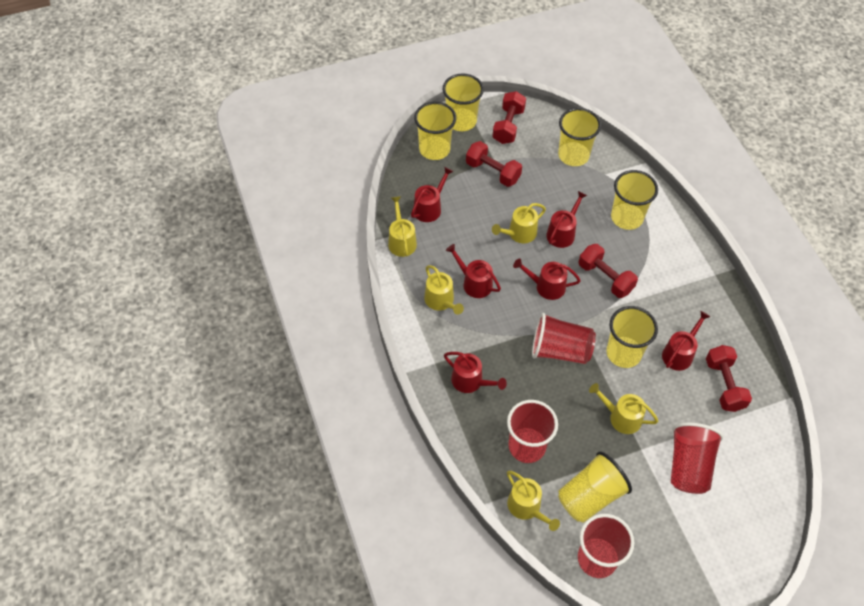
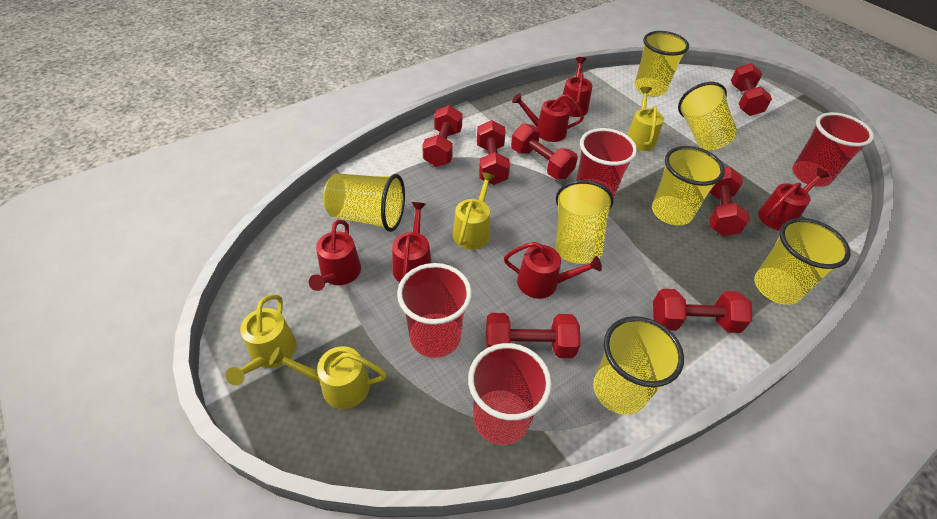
red dumbbell: [466,141,522,187] [492,91,526,144] [579,244,638,298] [706,345,752,412] = 4 -> [422,105,463,167] [477,120,510,185] [486,313,580,358] [511,124,578,179] [653,289,752,333] [709,167,749,236] [731,63,772,116] = 7
yellow cup: [414,102,456,160] [443,73,484,131] [558,108,601,166] [558,452,632,523] [606,306,658,368] [611,170,658,230] = 6 -> [323,173,405,232] [555,180,614,264] [593,316,684,415] [635,31,689,97] [652,146,725,225] [678,82,737,150] [754,218,851,305] = 7
yellow watering can: [388,196,417,257] [424,265,464,315] [492,203,546,243] [507,471,560,531] [589,383,658,434] = 5 -> [226,295,297,385] [269,346,386,409] [453,172,495,250] [627,87,664,151] = 4

